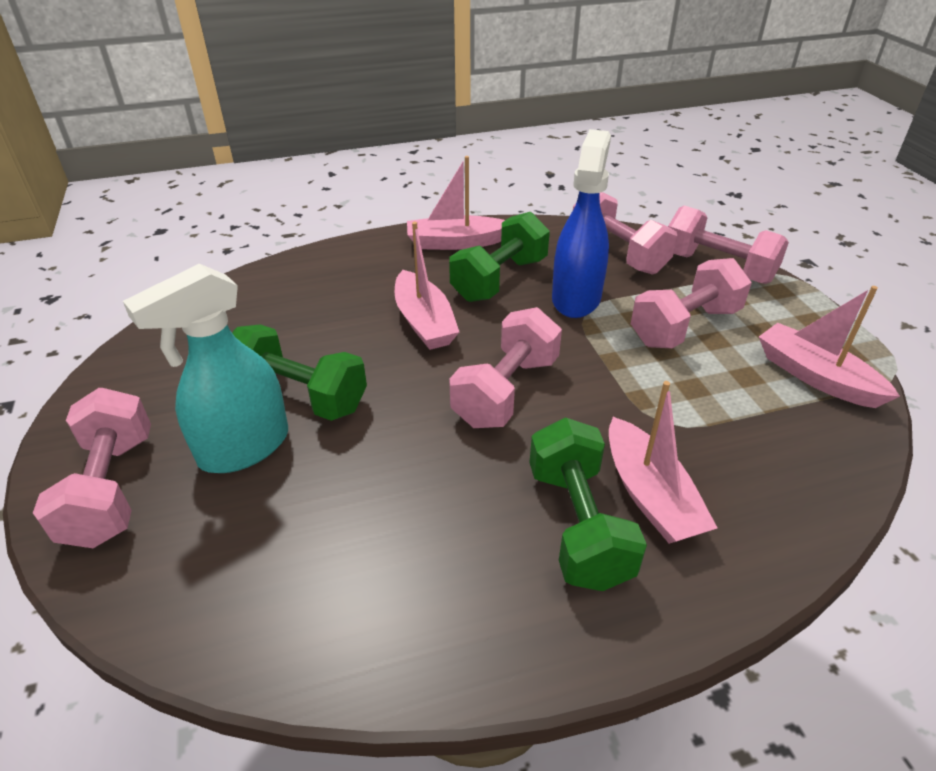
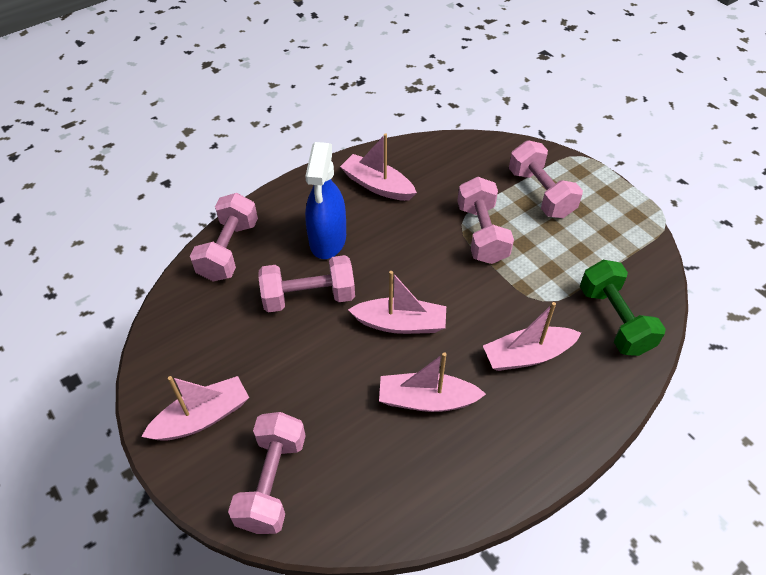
green dumbbell: [233,324,367,421] [449,212,550,302] [529,418,647,591] = 3 -> [580,260,666,356] = 1
pink boat: [395,222,459,350] [407,156,505,250] [609,381,717,544] [759,286,900,408] = 4 -> [141,376,249,441] [340,133,417,201] [348,271,446,334] [379,352,486,412] [483,302,581,371] = 5
turquoise spray bottle: [123,264,288,473] = 1 -> none = 0

